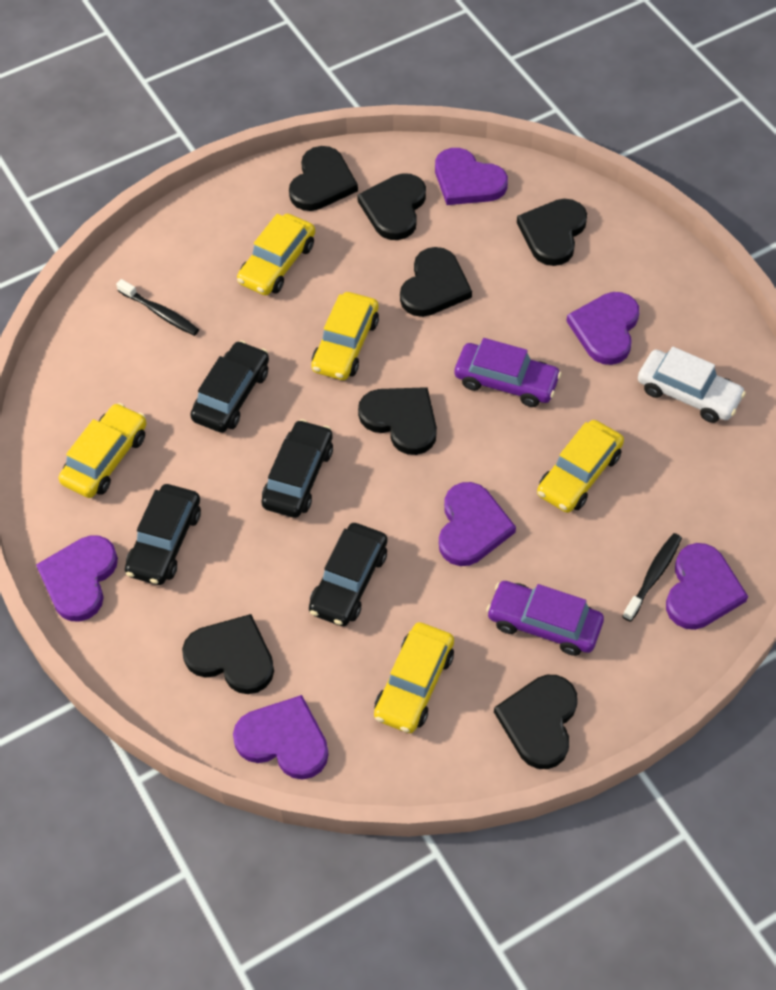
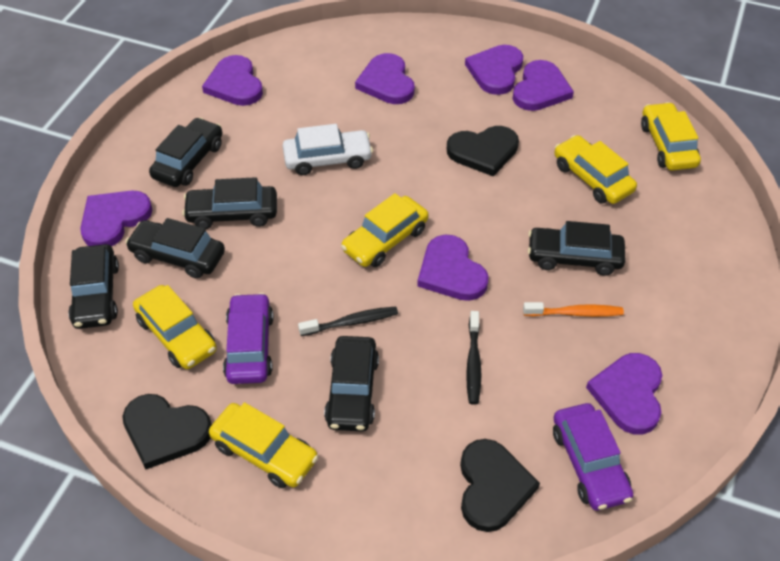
black car: [125,484,201,585] [190,341,269,433] [261,419,333,518] [309,523,387,626] = 4 -> [68,244,119,329] [125,218,225,279] [149,117,222,187] [182,177,277,229] [324,336,379,431] [528,221,626,276] = 6
black heart: [182,614,274,694] [289,146,358,211] [357,173,426,240] [358,387,437,455] [400,247,472,317] [494,675,578,769] [517,199,587,266] = 7 -> [122,394,212,469] [447,126,519,177] [460,439,540,532] = 3
orange toothbrush: none = 0 -> [523,302,624,317] = 1
purple heart: [36,535,118,622] [233,695,329,779] [435,148,508,205] [439,482,516,566] [567,292,639,365] [666,543,748,630] = 6 -> [80,190,152,247] [202,55,263,106] [355,53,415,104] [417,235,489,301] [465,45,523,95] [513,60,574,111] [586,353,662,435] = 7

